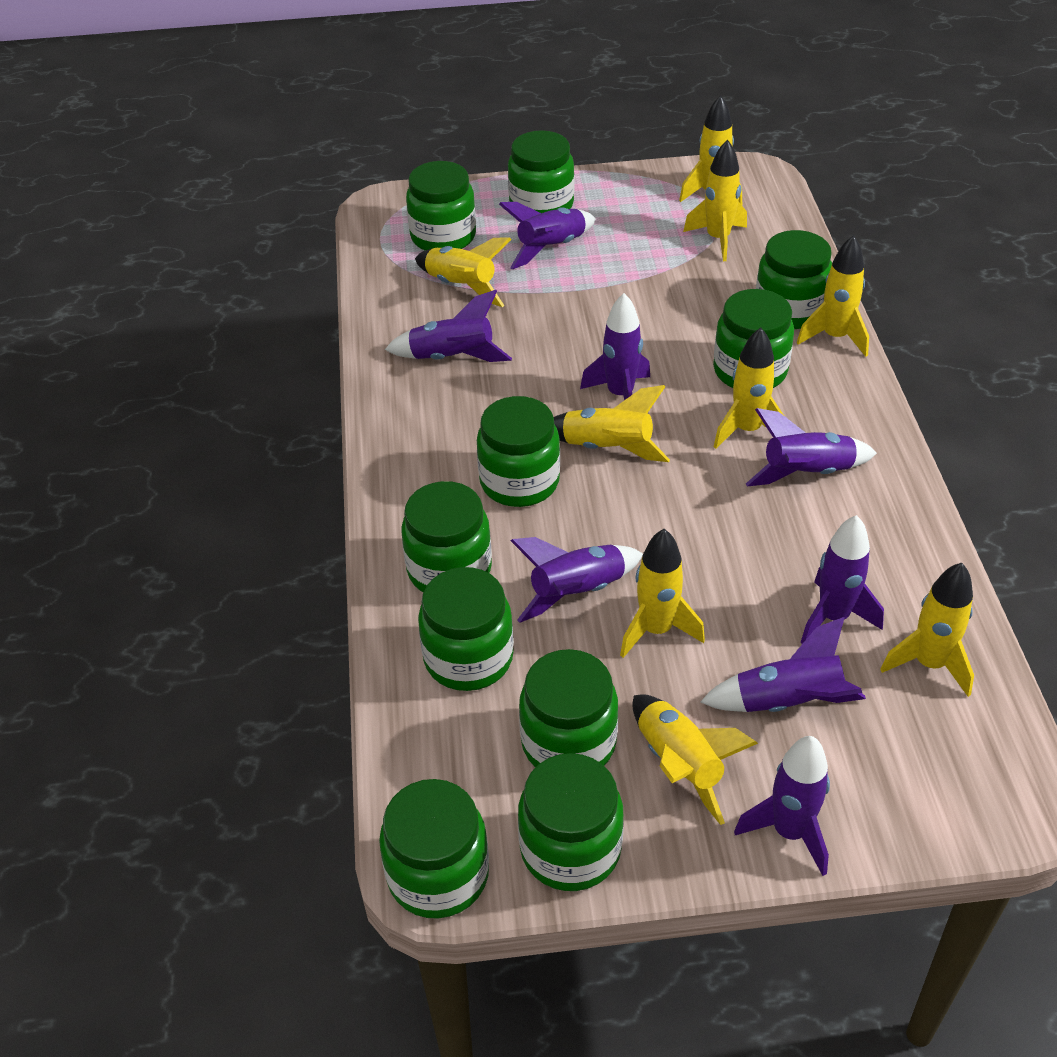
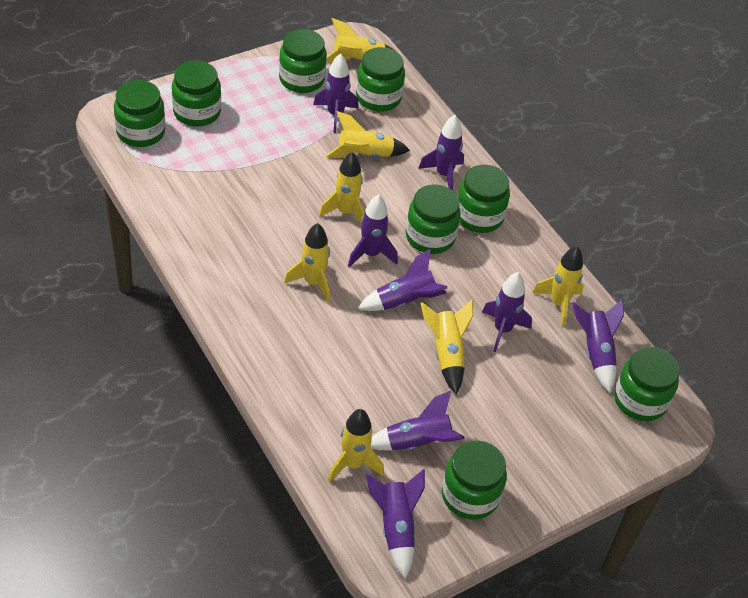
green jar: [379,779,489,919] [401,481,492,592] [406,161,476,251] [418,567,514,691] [477,396,560,507] [508,130,574,213] [518,753,624,891] [519,649,618,768] [713,289,794,388] [756,230,832,329] = 10 -> [114,80,165,147] [172,61,221,127] [279,29,327,93] [356,47,405,112] [406,184,461,254] [442,440,507,520] [458,165,510,233] [614,347,680,421] = 8
yellow rocket: [415,237,512,307] [554,385,670,462] [620,529,705,658] [633,694,758,825] [679,95,742,205] [683,139,747,261] [714,328,783,449] [797,235,869,357] [880,563,974,697] = 9 -> [284,223,330,303] [319,152,365,225] [326,111,410,158] [327,18,394,63] [327,409,384,483] [420,299,473,395] [532,246,584,327] = 7

